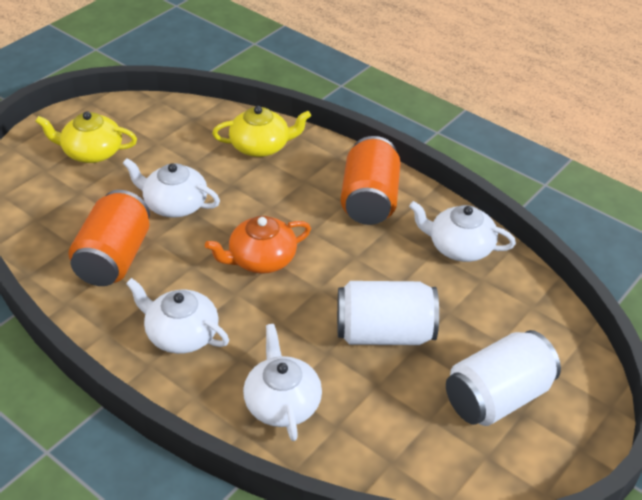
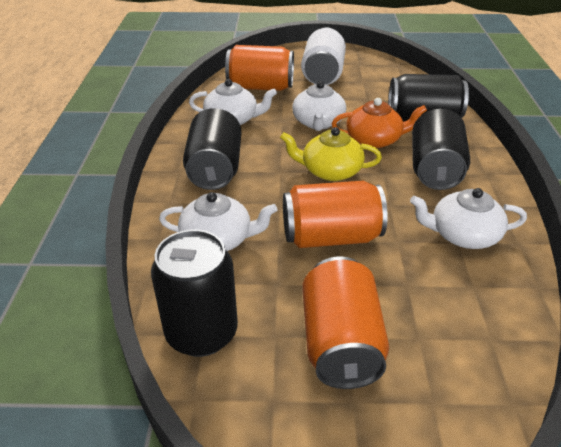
black can: none = 0 -> [151,230,238,357] [183,108,241,190] [388,74,469,122] [412,109,470,190] = 4
orange can: [68,190,150,286] [341,136,401,225] = 2 -> [225,45,294,91] [283,181,388,248] [302,257,389,389] = 3
white can: [337,281,439,345] [446,330,561,426] = 2 -> [301,28,346,85] = 1
yellow teapot: [35,111,137,163] [212,106,311,157] = 2 -> [280,127,382,181] = 1

